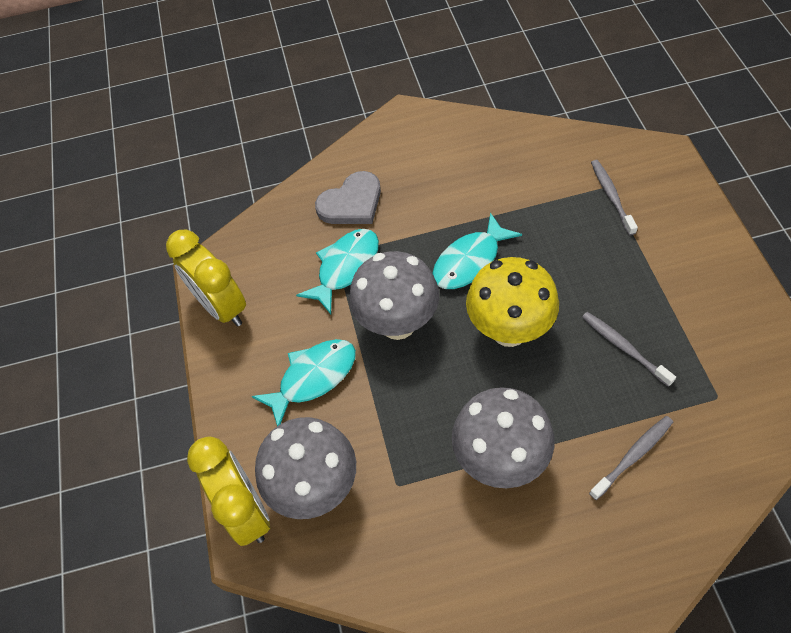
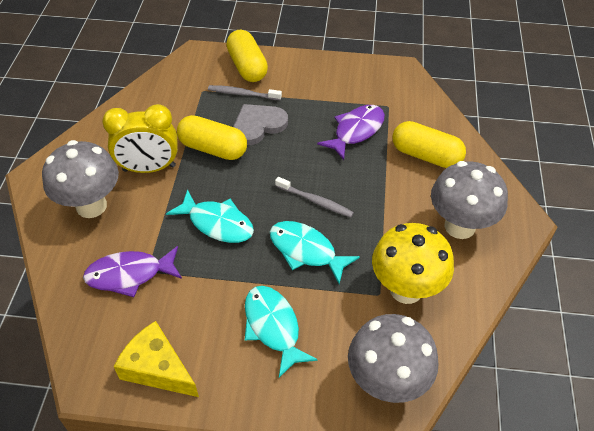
grey toothbrush: [582,312,676,387] [589,416,673,500] [591,160,638,235] = 3 -> [208,85,282,100] [275,177,354,217] = 2
purple fish: none = 0 -> [83,246,182,297] [317,105,385,160] = 2
yellow capsule: none = 0 -> [177,115,247,160] [226,30,268,82] [392,121,466,168] = 3
yellow cheese: none = 0 -> [114,321,199,397] = 1
yellow clock: [166,230,246,326] [187,436,270,546] = 2 -> [102,104,178,173] = 1

